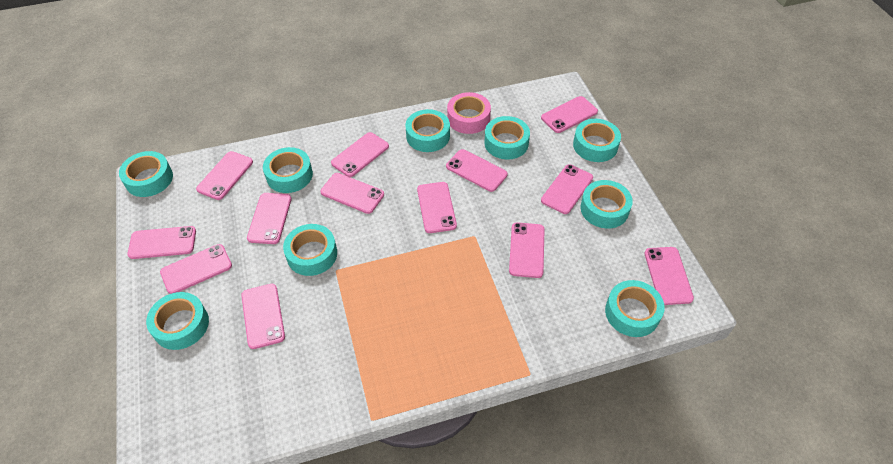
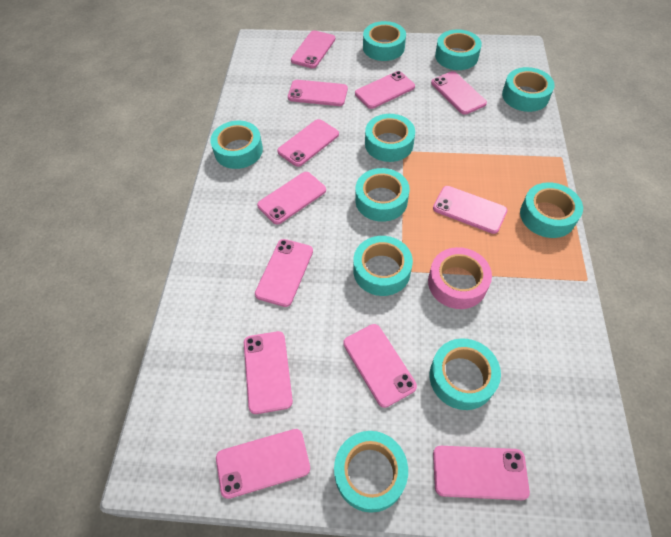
pink phone: [127,226,196,259] [160,244,232,294] [196,151,253,200] [241,284,285,349] [247,193,292,244] [320,173,384,214] [331,132,389,177] [417,182,457,233] [446,149,508,192] [509,222,545,278] [541,96,598,133] [541,164,593,214] [644,247,694,305] = 13 -> [216,429,310,499] [244,331,293,414] [255,239,313,307] [257,172,326,224] [277,119,339,167] [288,80,348,106] [291,30,335,68] [343,324,417,408] [355,71,415,109] [431,71,487,115] [433,186,507,234] [433,446,530,500] = 12
turquoise tape: [119,151,173,197] [146,292,209,350] [263,147,313,193] [283,224,337,276] [405,109,450,152] [484,116,530,160] [573,119,621,162] [580,180,633,228] [605,280,665,337] = 9 -> [210,121,263,169] [334,431,408,513] [353,236,413,296] [355,168,410,222] [363,21,406,61] [365,114,415,162] [430,338,501,410] [435,29,482,70] [502,67,555,112] [520,182,583,238] = 10

